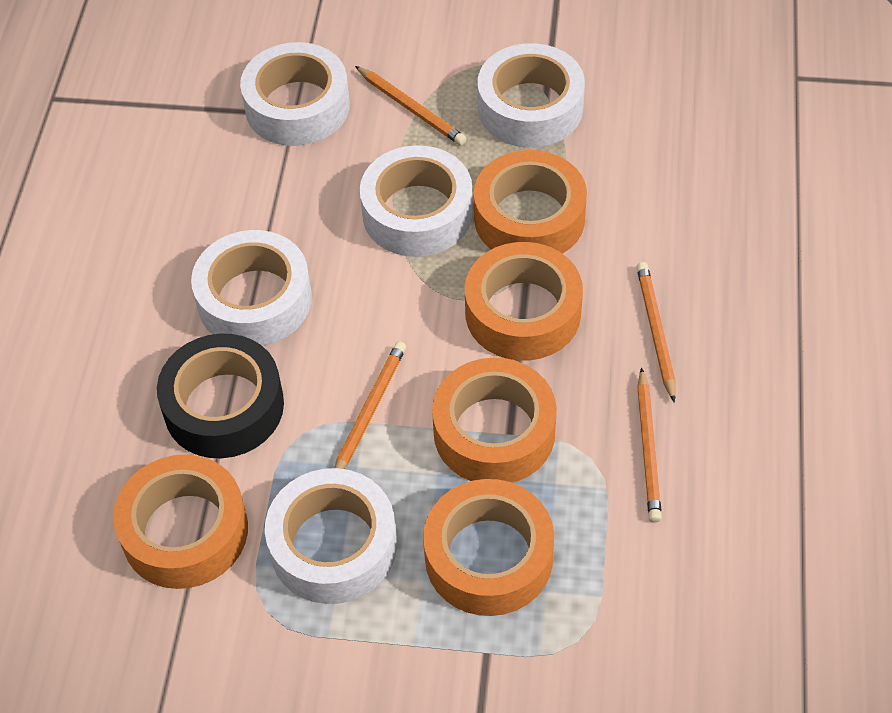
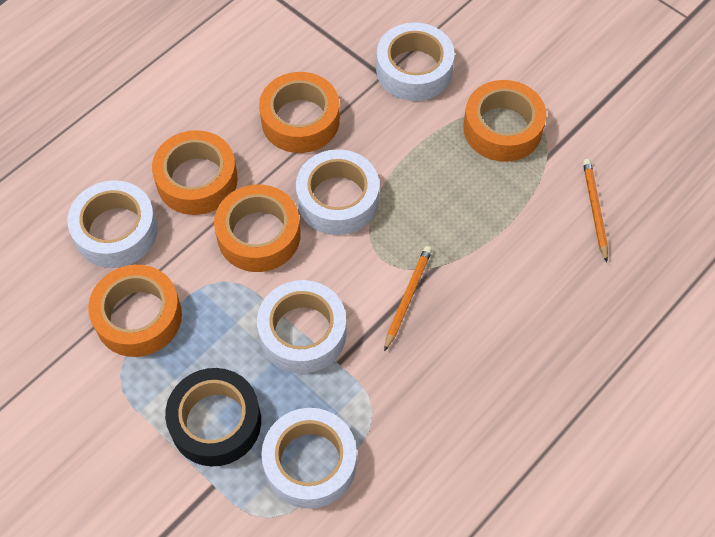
orange pencil: [334,341,406,469] [355,66,466,145] [637,262,676,403] [637,367,662,523] = 4 -> [384,246,432,352] [583,159,608,263] = 2

